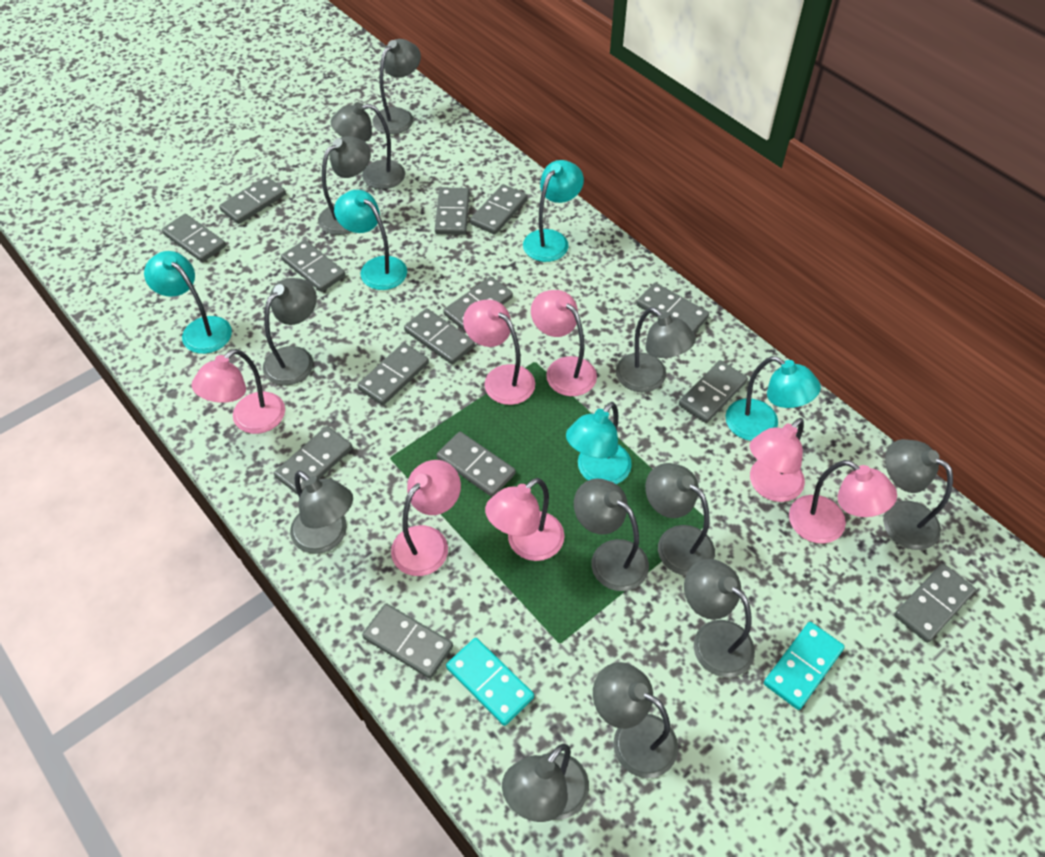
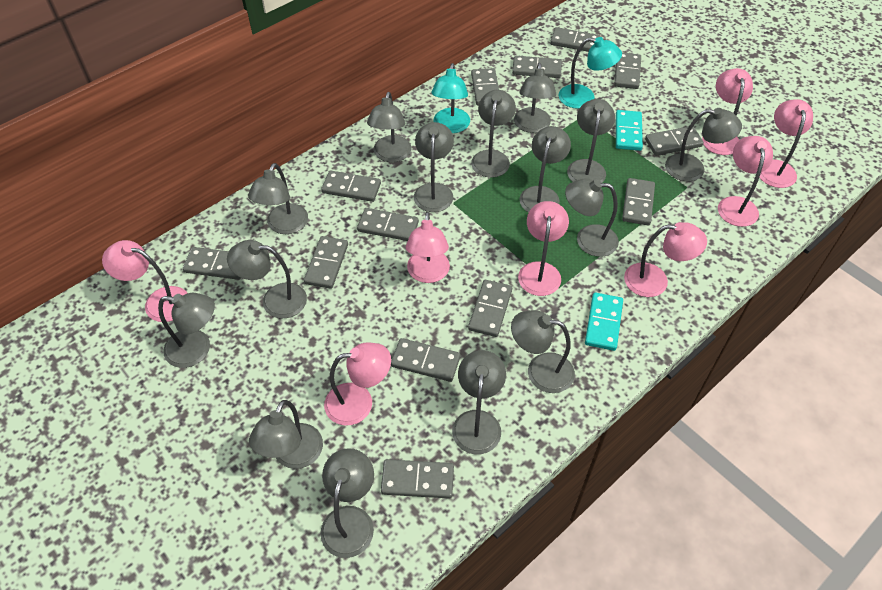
grey domino: [162,214,226,262] [219,176,286,224] [274,426,352,495] [281,240,345,292] [357,343,429,405] [362,603,453,679] [404,308,475,365] [435,188,469,235] [436,432,515,497] [443,277,513,331] [470,184,527,235] [637,283,709,333] [679,360,748,423] [894,564,976,643] = 14 -> [183,247,241,280] [304,236,348,289] [321,171,381,202] [357,208,419,241] [381,459,454,499] [391,338,460,382] [468,280,512,337] [471,68,499,105] [512,56,562,78] [550,27,600,52] [614,52,641,89] [622,178,655,225] [645,126,704,156] = 13
grey lamp: [263,278,317,386] [290,471,353,554] [318,136,371,235] [331,102,405,189] [372,39,421,134] [502,744,589,822] [574,478,649,591] [593,662,678,778] [616,307,696,392] [645,463,715,576] [684,559,755,677] [883,439,953,550] = 12 -> [158,293,215,368] [227,240,307,318] [248,163,308,234] [249,400,323,469] [320,448,374,558] [367,92,411,162] [414,122,454,212] [452,350,506,454] [471,90,516,178] [511,310,575,393] [514,63,556,133] [519,126,571,213] [565,178,619,257] [567,99,615,182] [665,108,742,181] = 15
pink lamp: [191,349,285,434] [391,460,461,576] [463,299,535,405] [485,478,565,561] [531,290,597,396] [750,418,805,502] [789,460,897,544] = 7 -> [102,240,187,322] [324,342,391,426] [406,212,450,283] [518,201,569,296] [624,222,707,297] [702,68,753,155] [718,136,773,227] [759,99,813,188] = 8
turquoise lamp: [144,251,232,354] [334,190,407,290] [523,160,584,262] [566,402,632,484] [725,356,821,441] = 5 -> [431,63,470,133] [559,37,622,109] = 2

